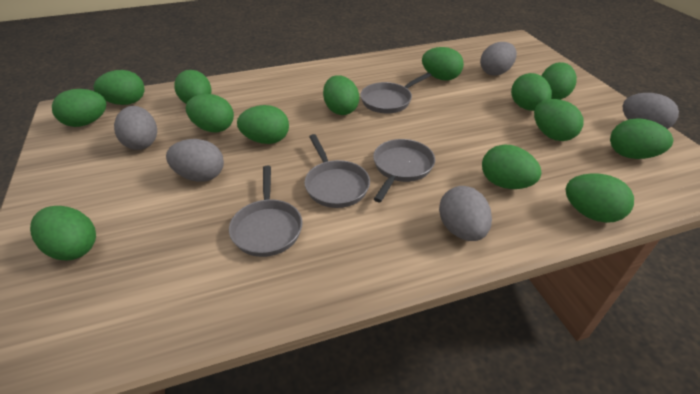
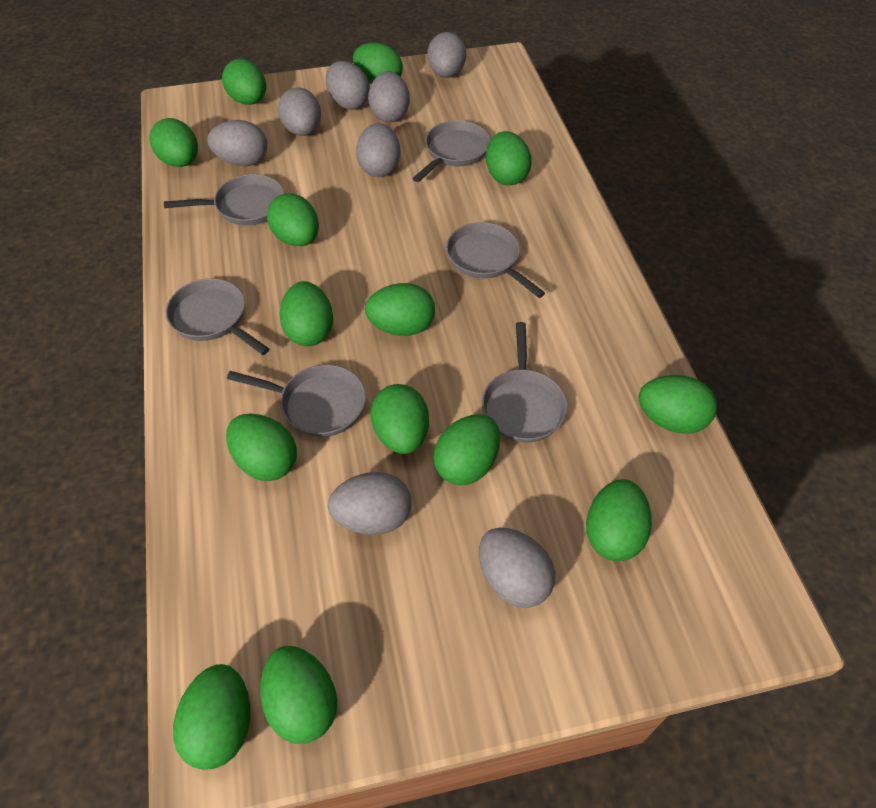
grey egg: [114,106,157,150] [166,139,224,182] [439,186,492,241] [480,42,517,76] [623,93,679,129] = 5 -> [207,120,267,166] [278,87,321,136] [326,61,370,110] [328,472,412,535] [356,123,400,177] [368,71,410,122] [427,32,466,78] [479,528,555,608] = 8
grey pan: [229,166,303,257] [305,134,370,208] [360,73,431,113] [373,139,435,202] = 4 -> [164,174,284,226] [166,278,269,355] [227,365,366,437] [412,120,490,182] [446,222,545,298] [482,322,567,443] = 6

